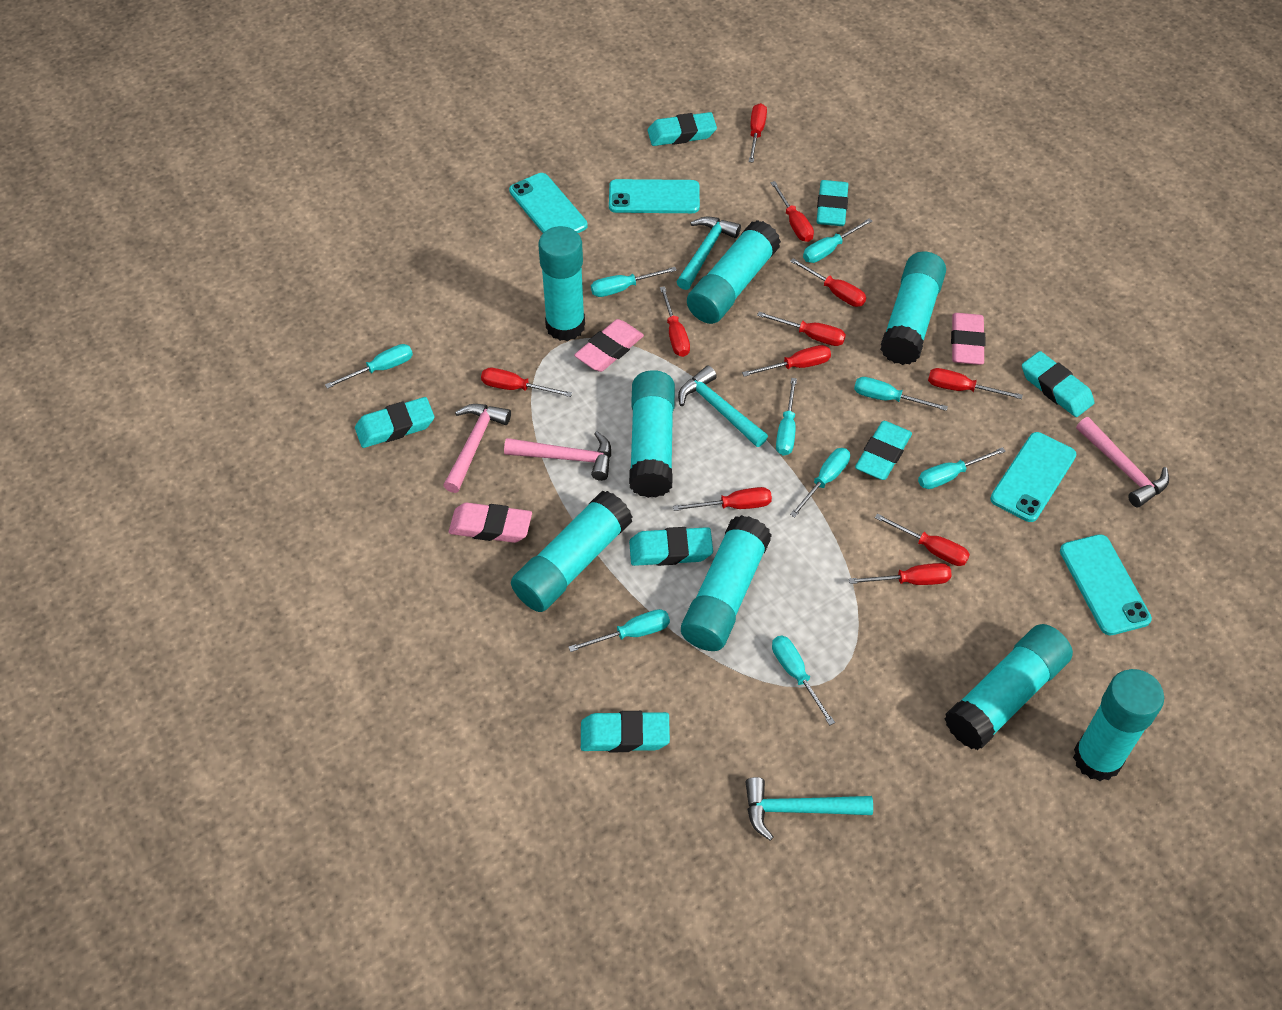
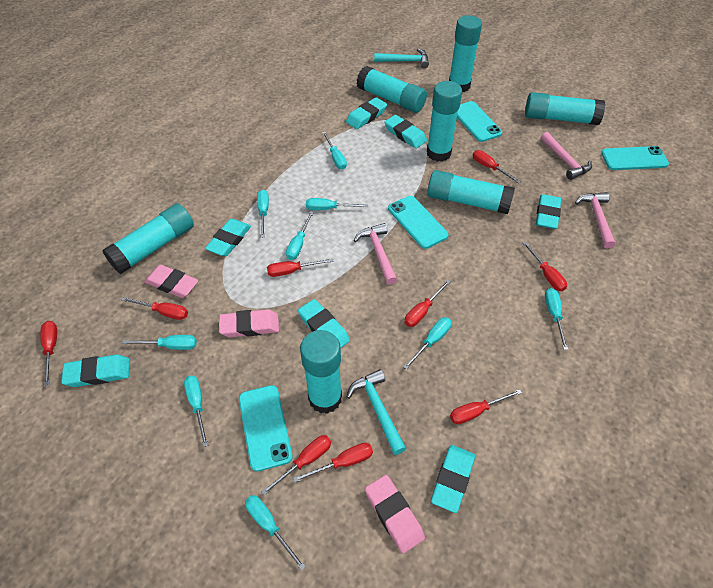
red screwdriver: [481,368,572,397] [660,286,690,357] [673,487,772,511] [742,345,831,377] [749,103,767,162] [757,312,846,346] [770,181,814,242] [790,258,866,307] [849,563,952,585] [875,513,970,566] [928,368,1023,399] = 11 -> [40,321,57,386] [122,297,188,320] [261,435,331,495] [267,258,334,277] [293,443,373,483] [404,280,451,327] [450,389,522,424] [473,150,521,184] [522,241,567,291] = 9
turquoise glue stick: [511,491,632,612] [538,226,585,341] [629,370,675,498] [681,515,772,651] [687,220,781,324] [880,251,946,365] [944,624,1073,750] [1073,669,1164,781] = 8 -> [102,203,194,274] [300,330,342,414] [357,66,427,113] [427,81,462,162] [427,170,515,214] [449,15,482,92] [525,92,605,125] = 7
turquoise hammer: [677,217,741,290] [678,366,768,447] [746,777,873,841] = 3 -> [347,369,406,455] [374,49,429,68] = 2

